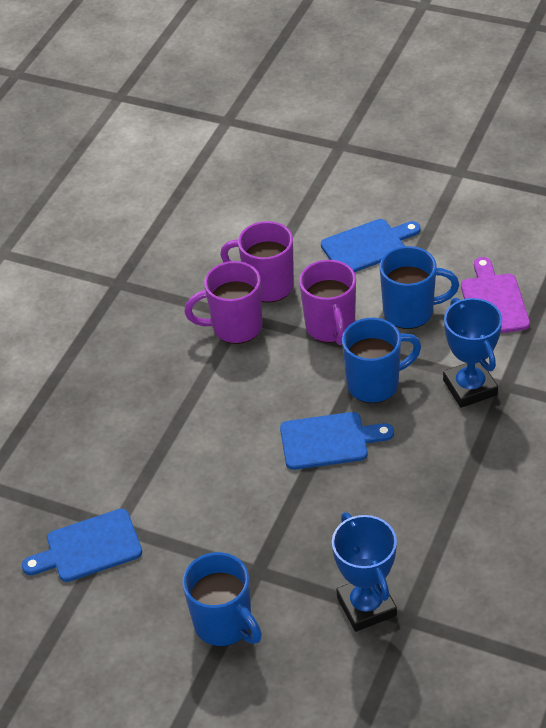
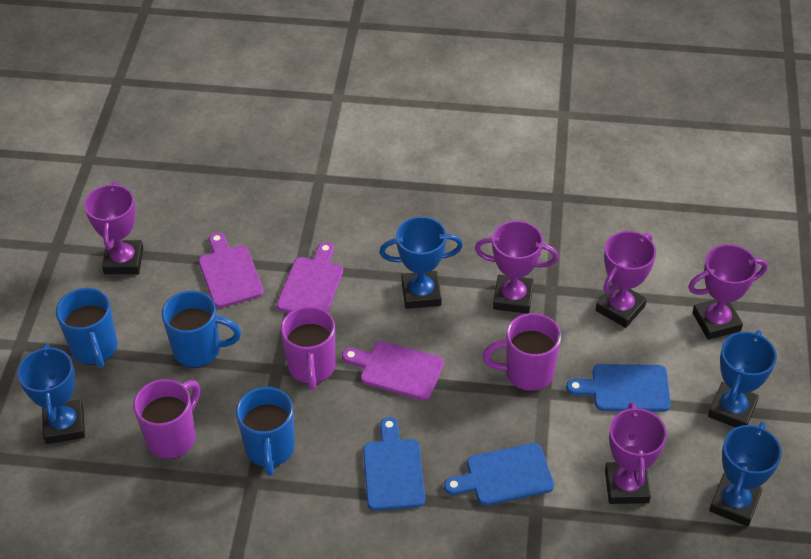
blue trophy: [332,512,397,632] [443,298,502,408] = 2 -> [17,343,85,444] [380,217,463,309] [708,330,777,428] [709,422,782,526] = 4
purple cutting board: [461,257,530,333] = 1 -> [199,232,264,308] [277,242,343,313] [342,341,444,401] = 3
purple trophy: none = 0 -> [84,182,143,274] [475,221,559,314] [596,231,656,328] [605,402,667,504] [688,244,768,340] = 5

